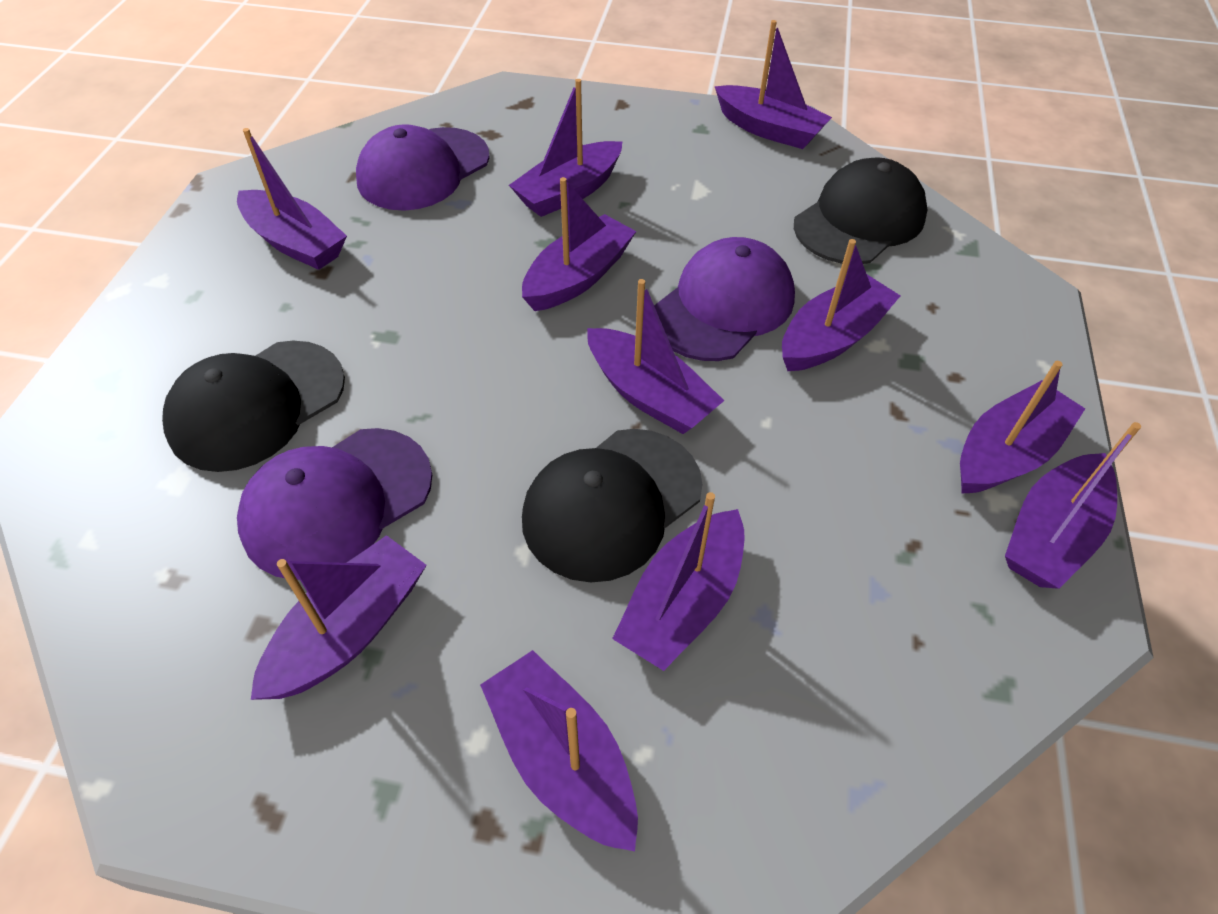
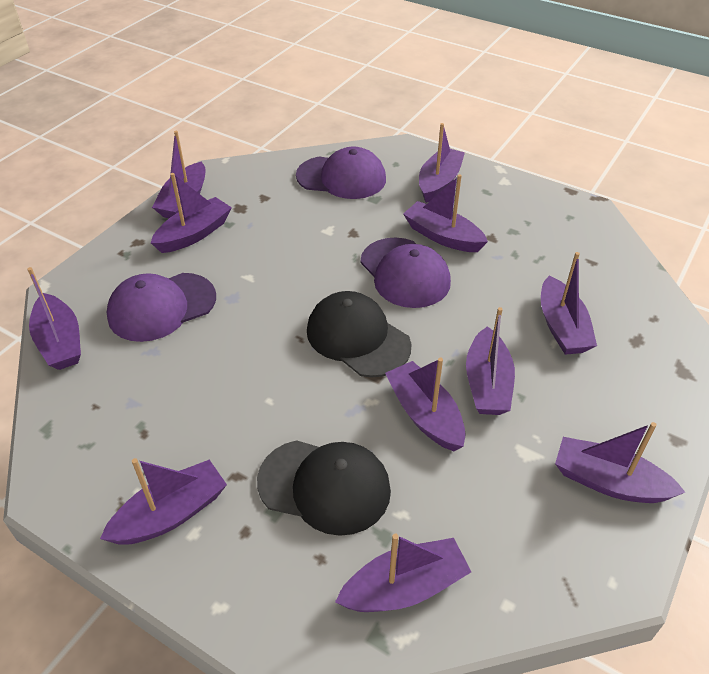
black cap: [162,341,345,472] [522,429,702,582] [794,157,928,264] = 3 -> [257,440,391,536] [307,291,411,378] = 2

